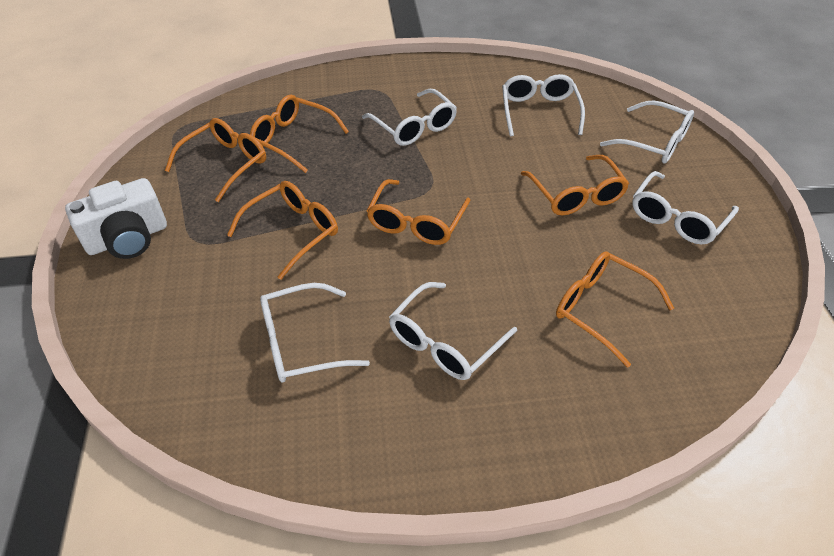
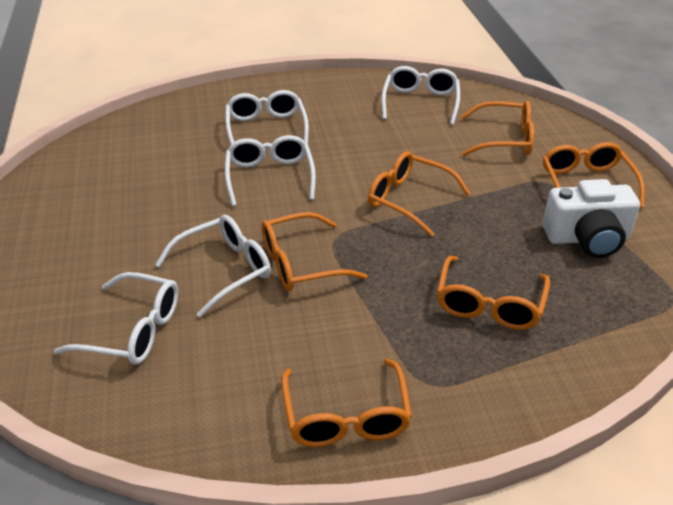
white glasses: [260,283,370,383] [362,89,457,146] [389,282,517,380] [502,74,585,137] [600,100,694,164] [632,171,739,245] = 6 -> [54,272,178,365] [155,215,271,317] [225,90,309,145] [225,135,316,206] [381,66,460,125] = 5

